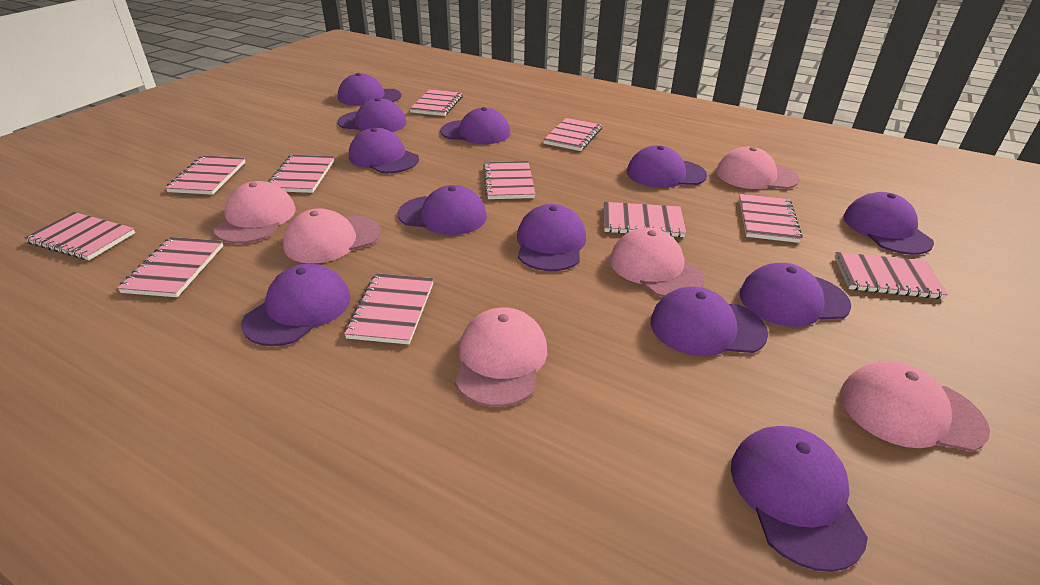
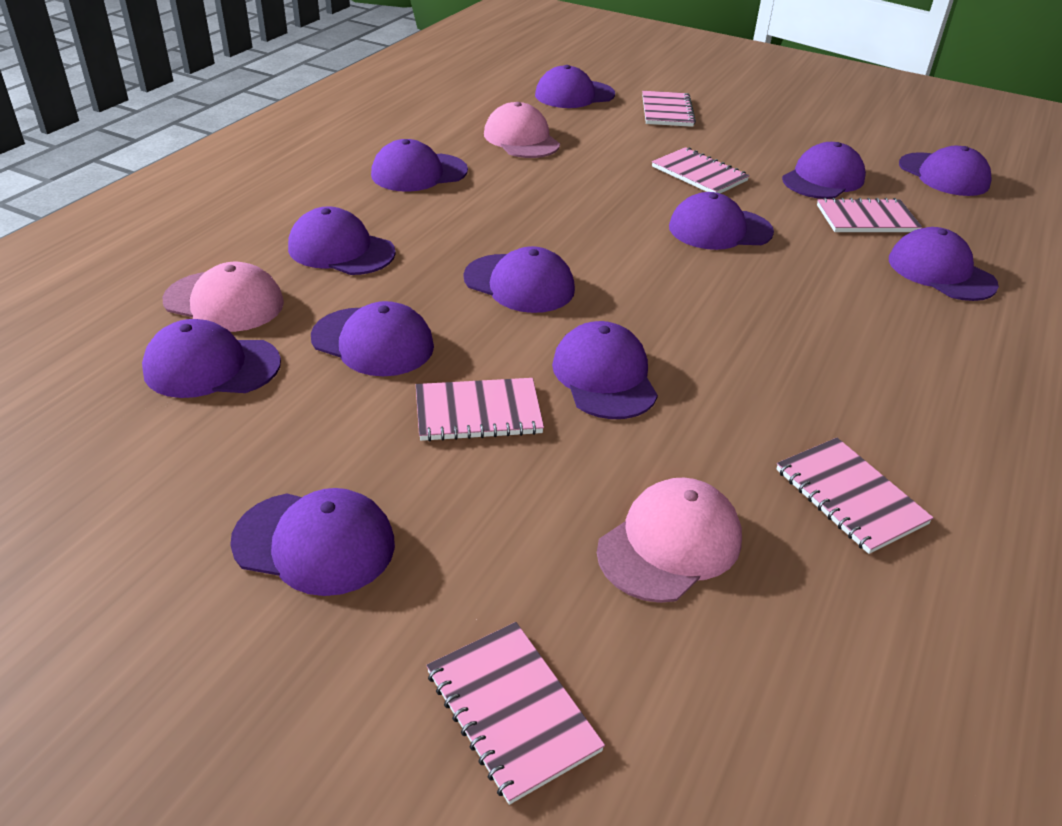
pink cap: [214,181,296,244] [283,208,381,264] [455,307,547,407] [610,228,705,297] [716,147,799,189] [841,361,990,452] = 6 -> [163,262,284,332] [484,102,560,158] [597,478,742,603] = 3
pink notebook: [24,212,135,260] [117,237,223,297] [166,156,245,195] [269,155,334,193] [344,273,434,344] [410,89,463,116] [483,161,535,199] [543,118,602,151] [604,202,686,237] [739,194,803,243] [835,252,948,299] = 11 -> [416,378,544,441] [426,622,605,805] [642,91,696,127] [652,147,750,193] [776,438,933,554] [817,198,922,232] = 6

